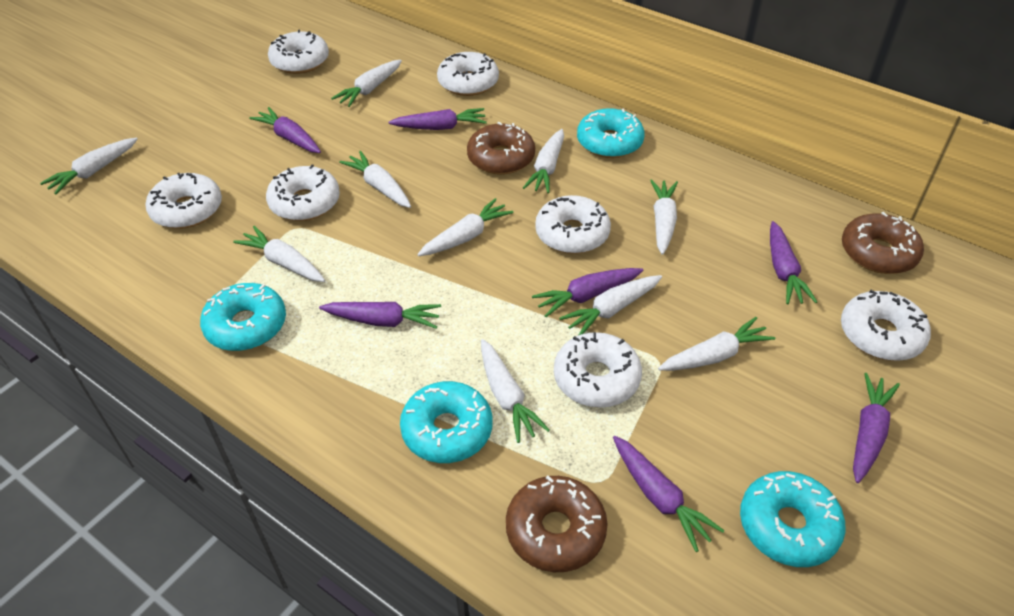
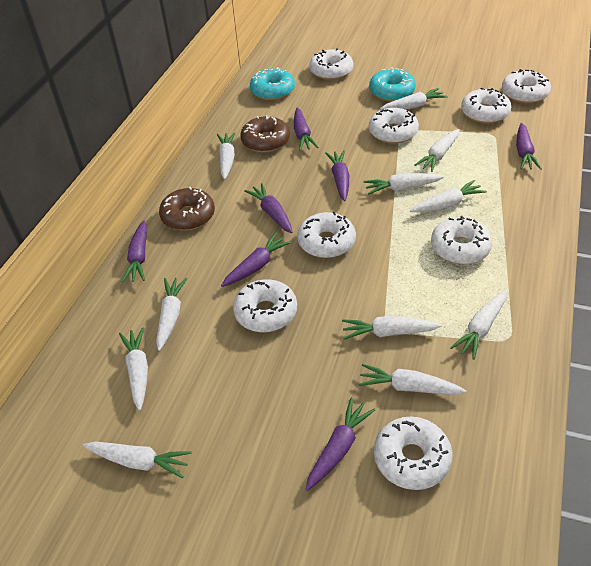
brown donut: [467,122,535,175] [506,476,608,572] [842,212,924,274] = 3 -> [159,187,215,231] [240,115,290,153] = 2
turquoise donut: [200,283,286,351] [400,381,493,463] [577,108,645,158] [740,471,846,567] = 4 -> [250,67,295,100] [369,67,416,101] = 2
white carrot: [40,138,138,194] [233,226,325,282] [331,60,402,107] [339,151,411,208] [417,198,514,256] [481,339,550,443] [523,129,564,193] [559,275,662,335] [650,180,678,255] [658,317,775,371] = 10 -> [83,442,192,478] [119,327,148,411] [156,278,187,351] [217,133,236,180] [342,316,442,340] [358,364,466,395] [364,173,444,194] [380,88,448,110] [410,180,487,212] [414,129,460,172] [450,290,507,360] = 11
white donut: [145,173,222,229] [266,164,340,221] [268,30,329,74] [437,52,499,96] [535,195,611,254] [554,332,642,408] [841,290,931,361] = 7 -> [233,279,297,332] [297,212,356,258] [309,48,353,80] [369,108,419,144] [374,417,452,490] [431,216,492,264] [461,88,511,124] [502,69,551,104] = 8

